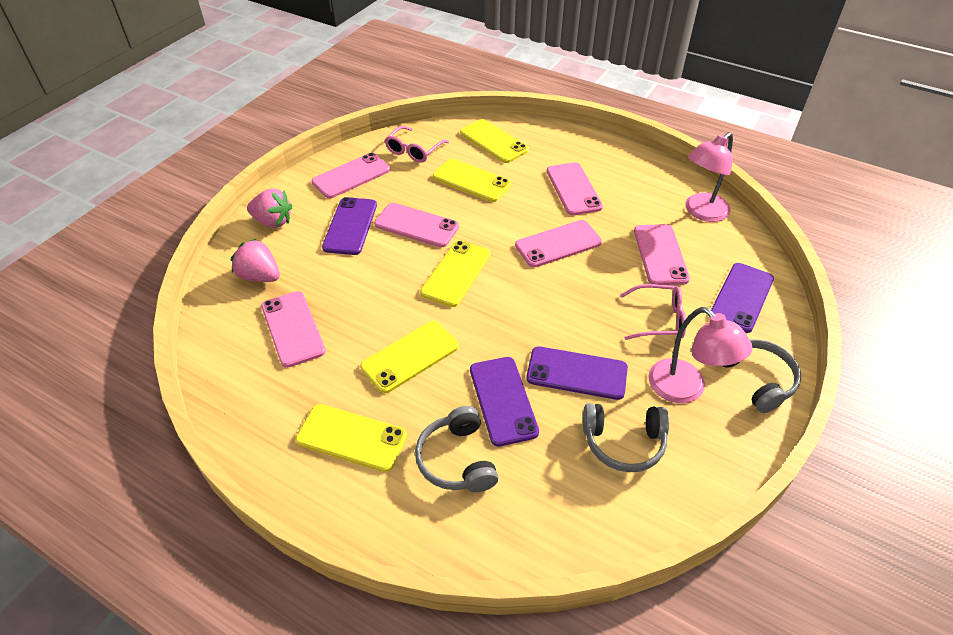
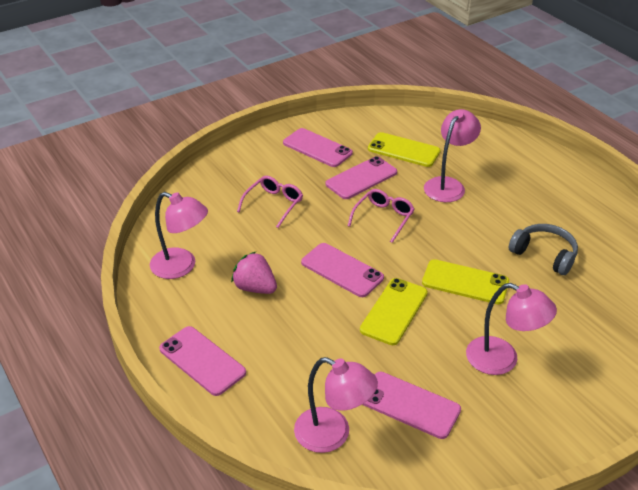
grey headphones: [415,406,499,492] [583,403,669,472] [723,339,801,413] = 3 -> [509,224,578,275] = 1
pink lamp: [648,307,753,403] [685,132,733,222] = 2 -> [150,192,208,279] [294,357,378,453] [424,109,481,202] [466,283,557,375] = 4
pink phone: [261,291,326,368] [312,153,390,198] [374,203,459,247] [515,220,602,268] [547,162,603,215] [634,224,690,285] = 6 -> [159,326,246,396] [283,128,353,167] [301,243,384,297] [325,156,397,199] [362,372,461,439] = 5
pink strawberry: [231,239,280,282] [247,188,292,228] = 2 -> [231,252,277,294] = 1
purple phone: [322,197,377,255] [470,357,539,446] [526,346,628,400] [711,263,774,333] = 4 -> none = 0
yellow phone: [295,404,407,472] [360,321,459,393] [420,240,491,307] [433,159,511,202] [460,119,529,163] = 5 -> [360,278,428,345] [368,132,440,167] [422,259,509,304] = 3

